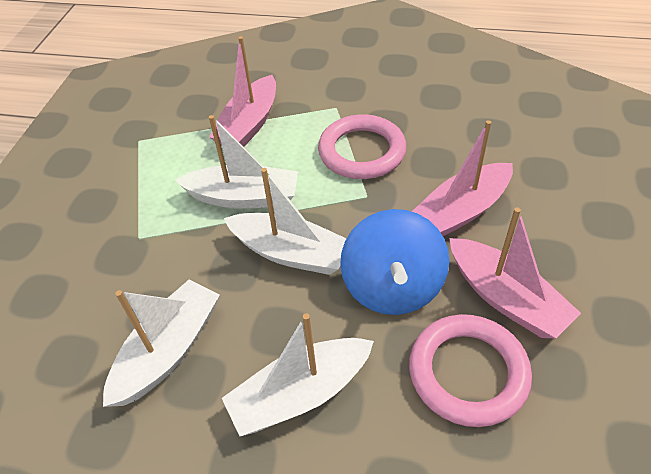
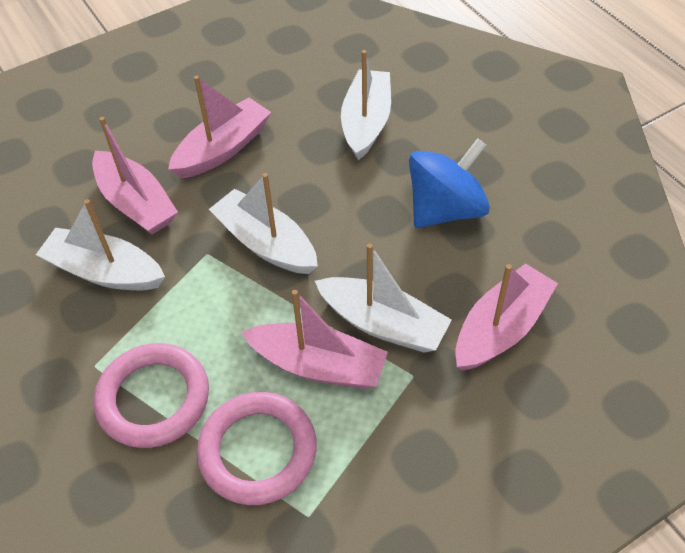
pink boat: [209,36,276,147] [412,120,513,236] [449,208,581,338] = 3 -> [92,117,178,234] [168,76,271,178] [242,290,388,389] [455,263,558,371] = 4

